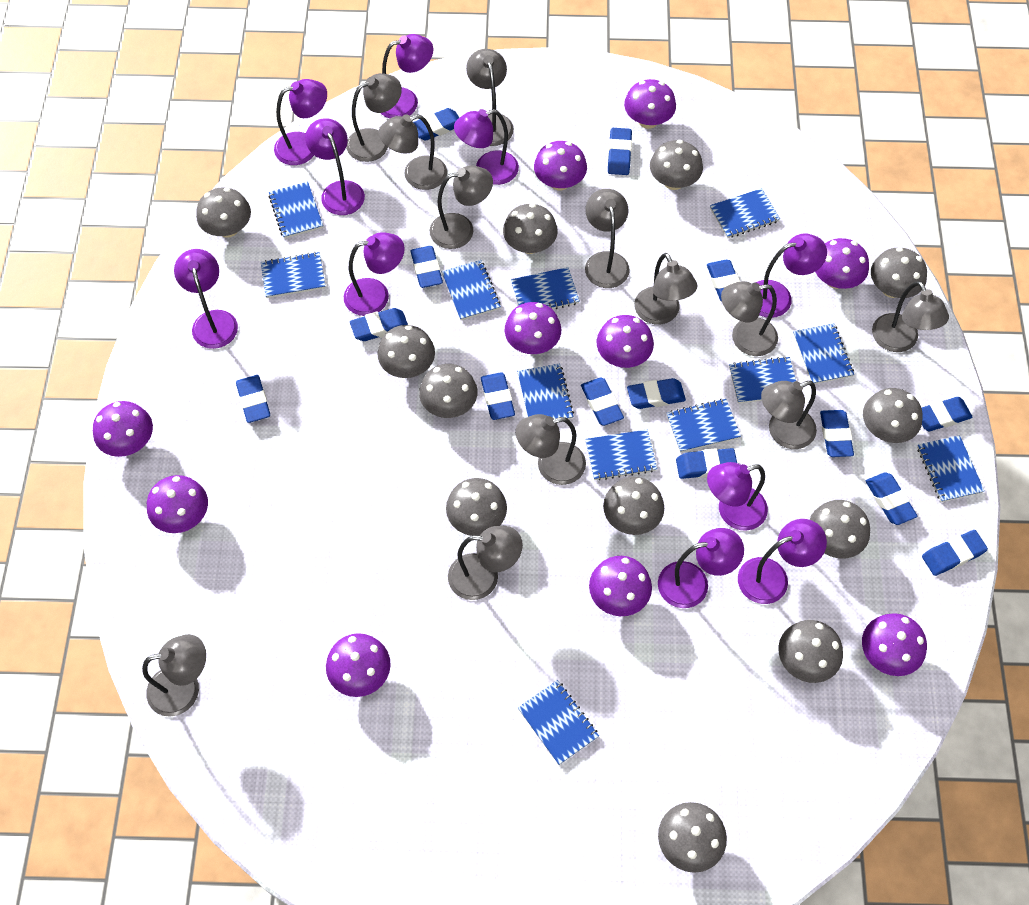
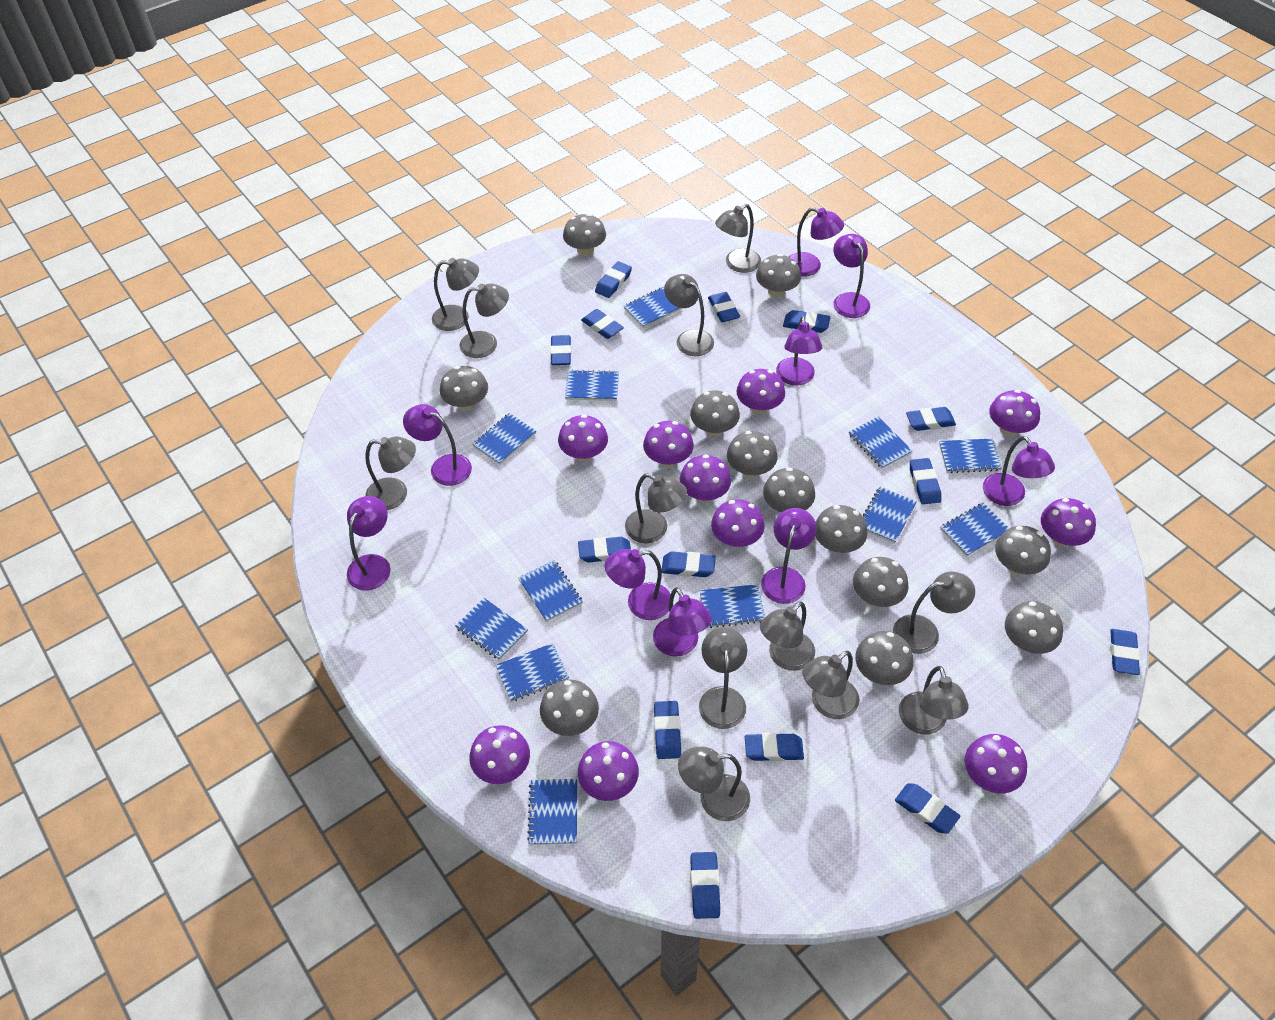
purple lamp: [174,249,238,349] [274,79,327,165] [305,118,365,215] [344,232,405,316] [381,34,433,118] [454,109,519,185] [658,528,744,608] [707,462,768,531] [738,519,827,604] [756,234,827,318] = 10 -> [347,496,391,591] [403,404,472,486] [605,549,671,620] [653,587,712,657] [761,508,817,604] [776,316,823,386] [788,207,844,277] [833,234,870,318] [983,436,1055,506] = 9

